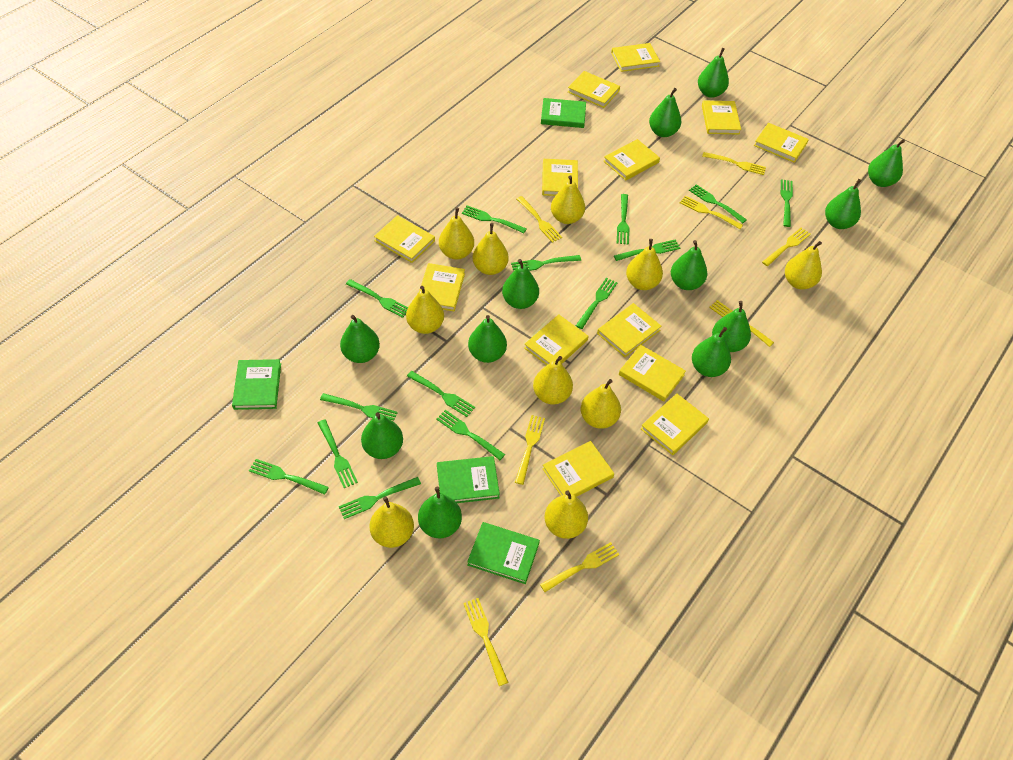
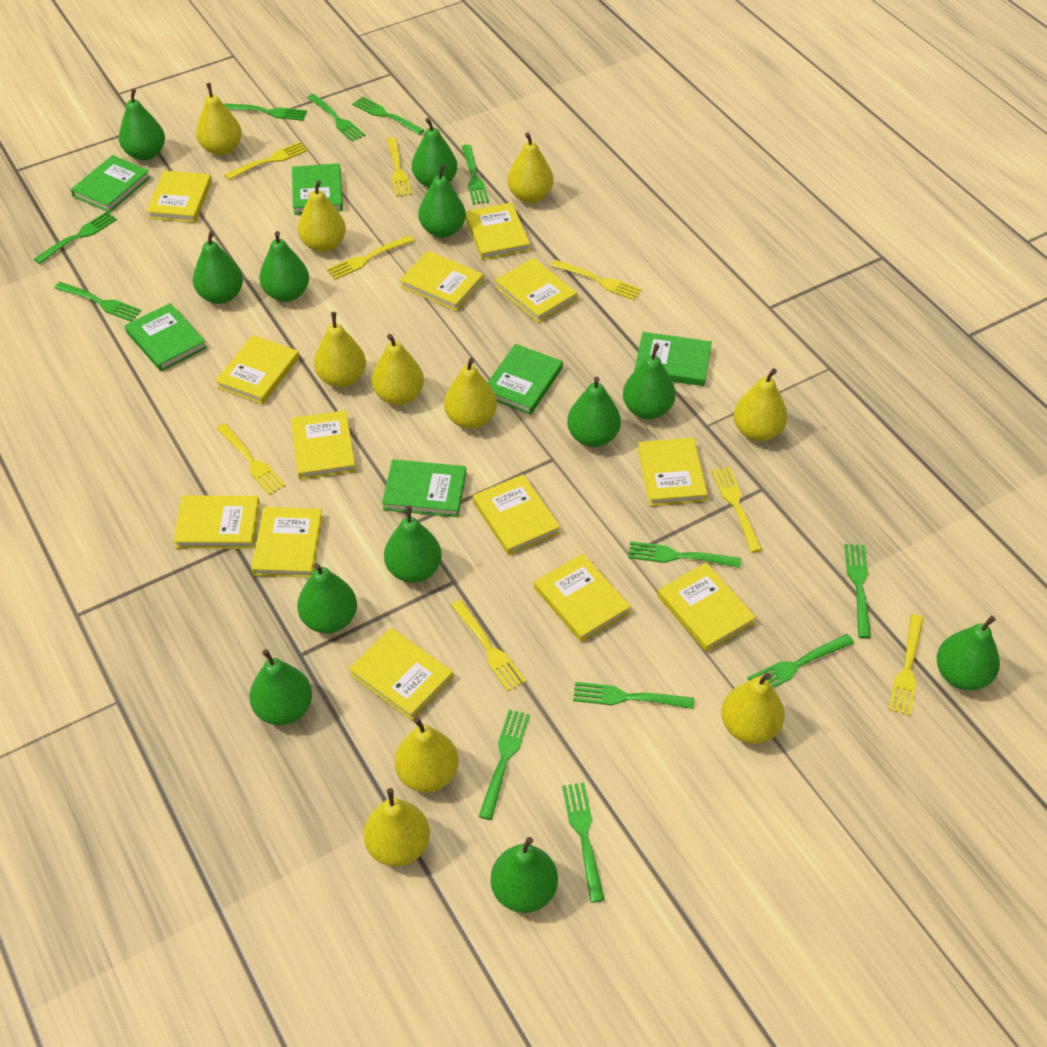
green book: [232,359,281,410] [437,456,500,503] [467,522,540,584] [541,98,586,128] = 4 -> [71,155,151,213] [125,303,207,371] [292,163,343,215] [382,459,466,517] [487,344,563,415] [635,332,712,386] = 6
green fork: [249,459,329,495] [318,419,358,488] [320,393,398,421] [339,477,421,519] [346,279,408,318] [407,371,475,417] [436,410,505,460] [462,205,527,233] [511,255,581,272] [576,278,617,329] [614,239,680,261] [617,194,629,245] [689,184,747,223] [781,179,793,227] = 14 -> [34,212,117,264] [54,282,141,322] [223,103,307,121] [307,94,365,142] [352,96,424,135] [462,144,489,205] [479,709,530,820] [562,782,605,903] [573,682,694,709] [628,541,741,568] [747,634,854,688] [844,544,871,638] = 12

